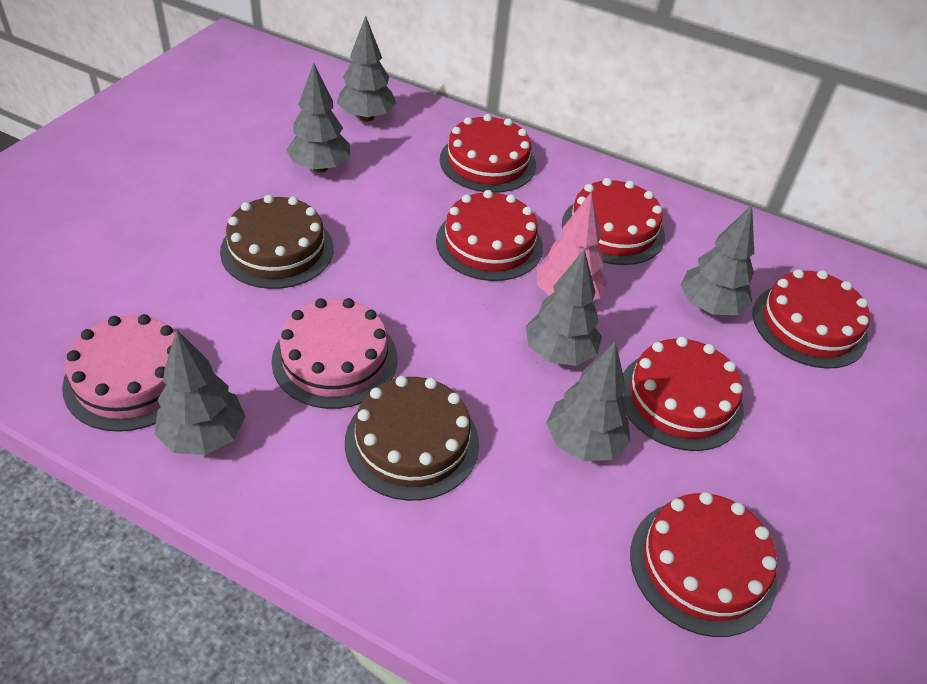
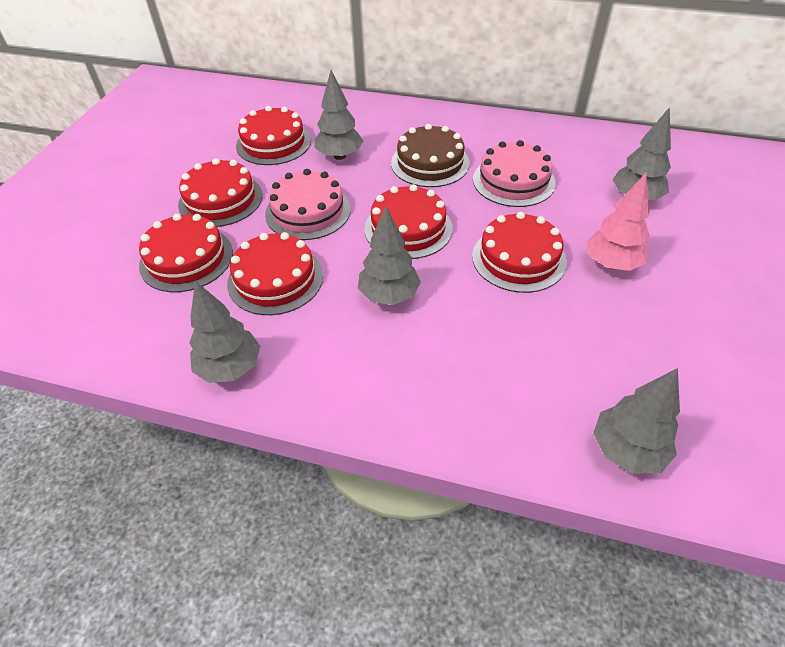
brown cake: [220,195,334,289] [345,376,479,501] = 2 -> [391,124,470,187] = 1
grey tree: [155,329,246,455] [286,63,350,173] [337,15,397,122] [525,249,602,366] [546,341,630,461] [680,205,754,315] = 6 -> [189,281,260,383] [314,70,363,160] [358,206,421,305] [593,368,680,474] [612,107,671,200] = 5

